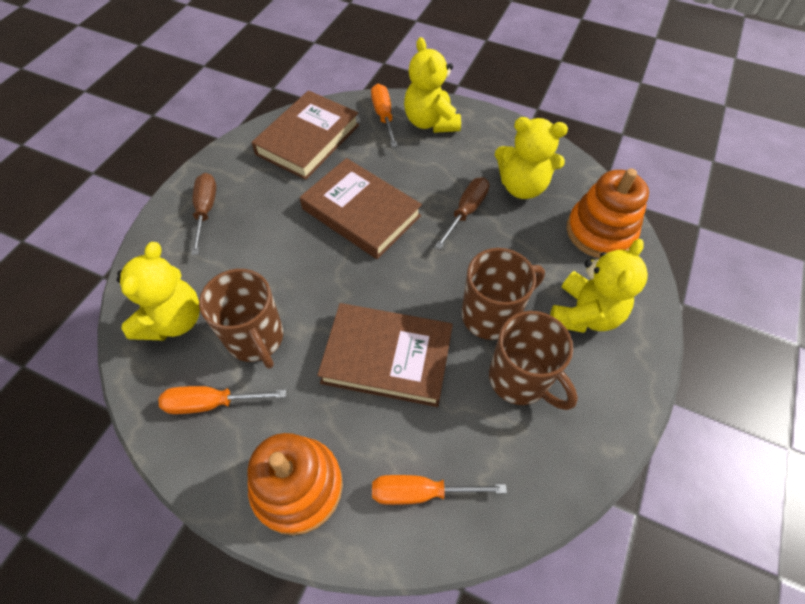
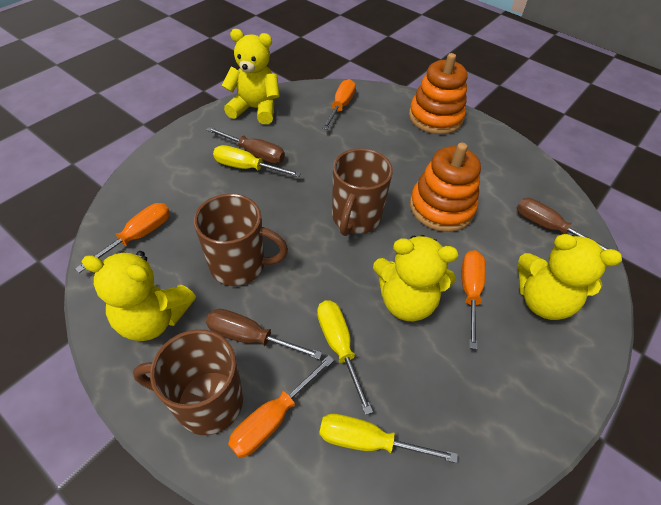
brown book: [252,90,359,180] [300,158,422,259] [317,303,453,407] = 3 -> none = 0
brown screwdriver: [191,173,216,255] [435,178,489,249] = 2 -> [206,127,285,164] [206,309,322,360] [517,198,609,250] = 3
orange screwdriver: [159,386,286,414] [371,84,398,147] [372,475,507,505] = 3 -> [75,203,170,273] [228,355,334,458] [322,79,356,130] [462,250,486,349] = 4
yellow screwdriver: none = 0 -> [213,145,301,177] [317,300,373,415] [319,414,458,463] = 3

